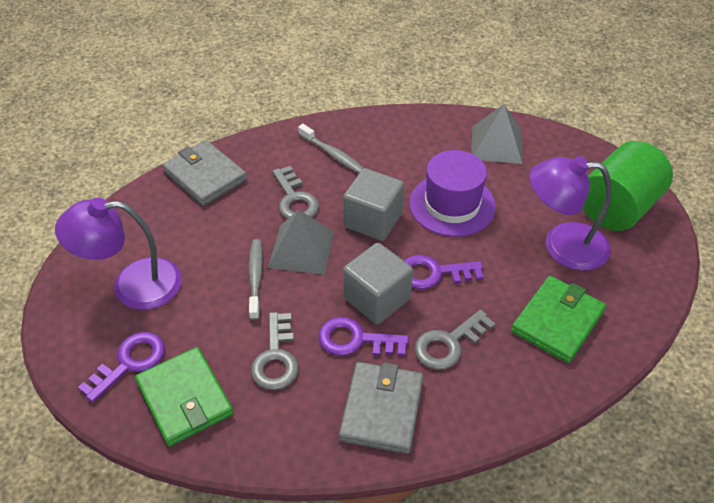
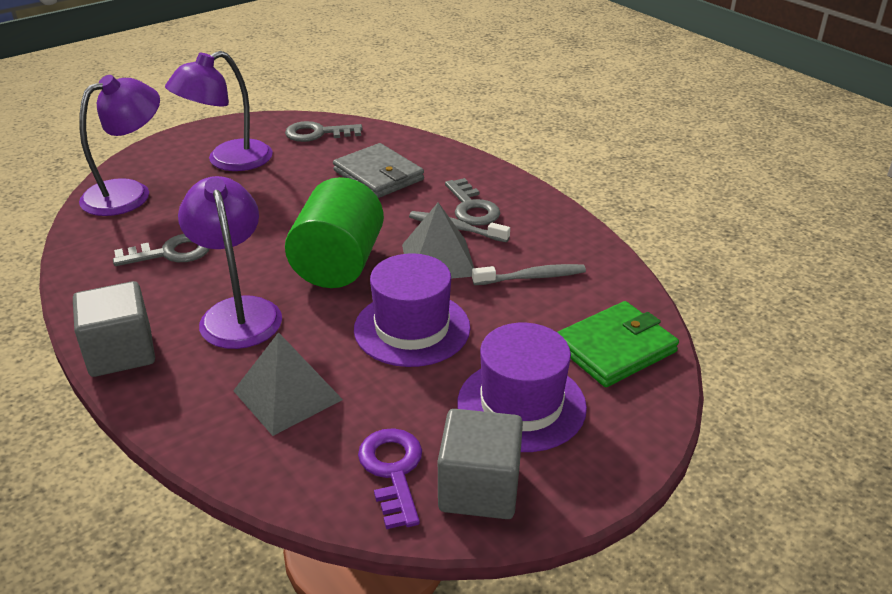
green wallet: [135,347,233,447] [511,276,606,363] = 2 -> [557,301,679,387] = 1
grey wallet: [163,140,247,206] [339,362,423,454] = 2 -> [333,143,424,198] = 1
purple hat: [409,150,496,237] = 1 -> [354,253,470,367] [457,323,587,452] = 2
purple key: [78,332,165,403] [318,317,409,356] [404,255,484,289] = 3 -> [358,428,422,529] = 1
purple lamp: [55,198,182,310] [529,156,612,271] = 2 -> [79,75,160,216] [165,51,273,171] [178,176,282,349] = 3

